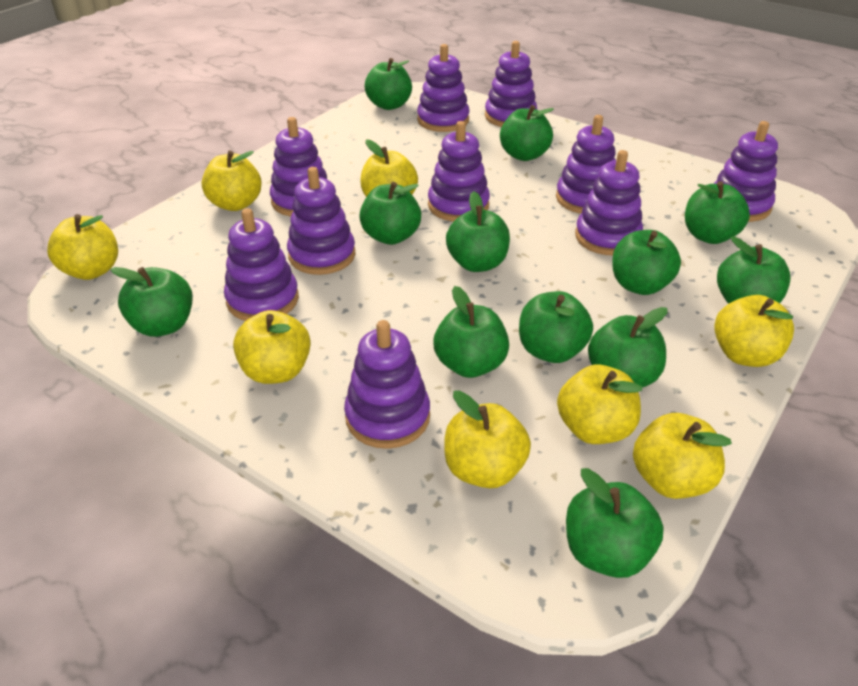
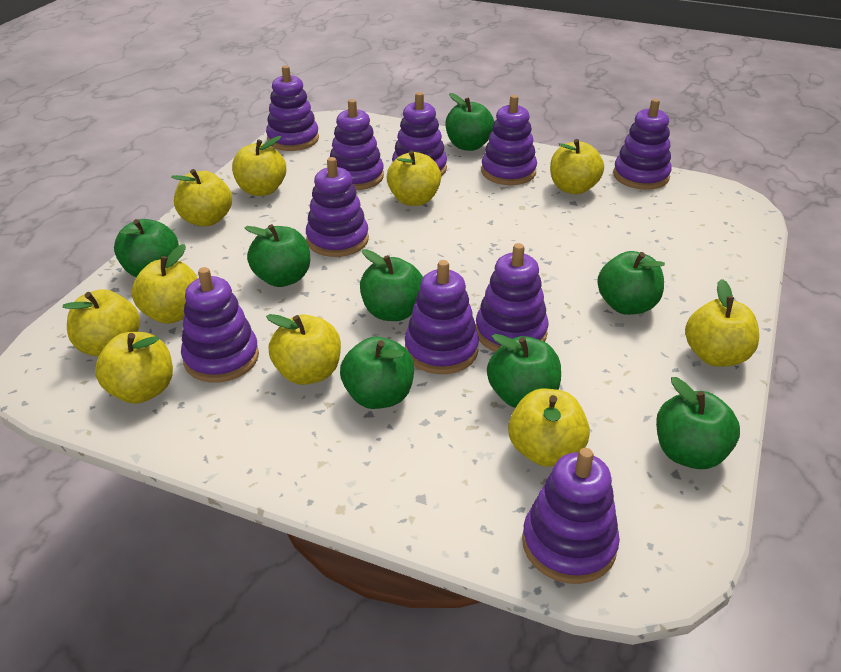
green apple: [110,267,193,337] [359,182,421,245] [365,58,412,110] [433,286,509,378] [446,191,510,272] [500,105,554,161] [519,291,593,363] [566,468,664,578] [588,307,667,387] [612,230,681,295] [685,181,750,244] [717,236,790,304] = 12 -> [114,219,179,277] [245,224,310,287] [340,337,414,409] [360,249,423,321] [446,93,494,151] [487,334,561,408] [597,251,665,315] [656,377,740,469] = 8
yellow apple: [47,214,118,280] [202,151,262,211] [233,310,311,384] [360,139,418,197] [444,391,531,488] [557,364,642,444] [633,413,732,499] [714,295,794,367] = 8 -> [62,289,140,357] [95,332,173,404] [131,244,198,324] [171,169,232,226] [232,136,286,196] [266,314,341,385] [387,150,441,206] [508,389,590,467] [550,139,604,194] [685,279,759,367] = 10

